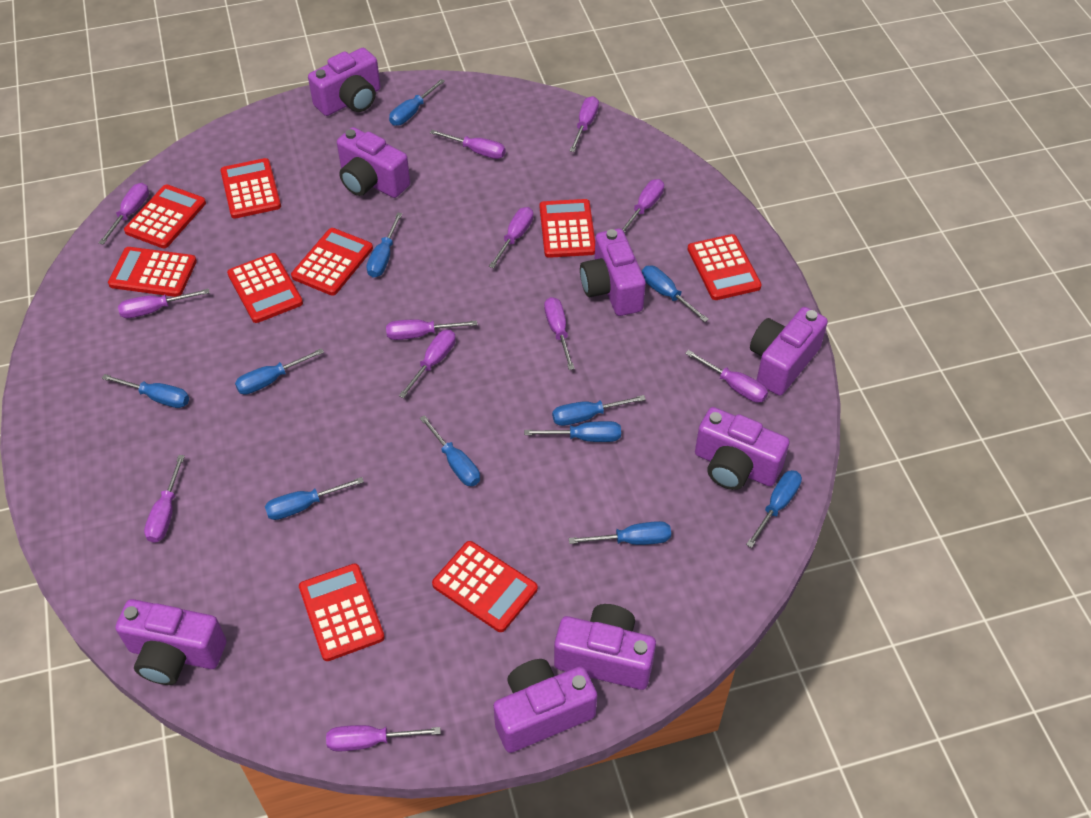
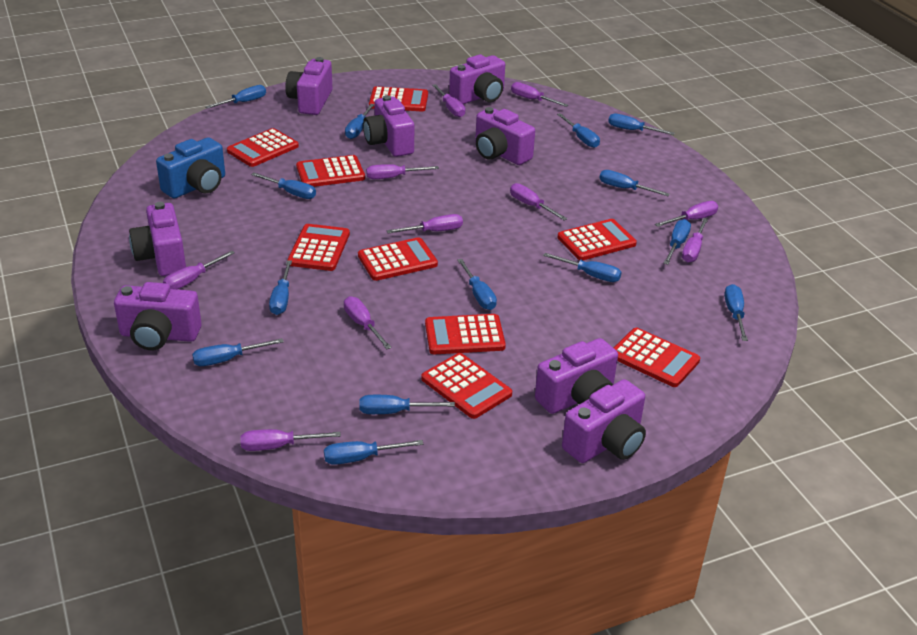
blue camera: none = 0 -> [156,137,225,198] = 1
blue screwdriver: [101,374,189,408] [235,348,324,395] [265,477,364,520] [366,212,402,278] [389,79,445,126] [420,415,480,486] [524,421,621,442] [552,395,646,426] [569,521,671,545] [642,266,709,322] [746,470,802,548] = 11 -> [192,338,284,366] [206,85,266,109] [251,173,316,199] [269,260,292,315] [324,440,423,465] [345,104,374,139] [359,395,455,414] [457,259,497,310] [543,253,621,282] [557,113,600,148] [599,170,670,196] [608,113,674,135] [664,219,691,265] [724,284,748,341] = 14
purple screwdriver: [99,183,149,244] [118,289,210,318] [144,455,185,543] [326,725,441,752] [386,319,477,340] [399,330,456,398] [430,130,505,159] [489,207,533,268] [544,297,575,370] [569,96,599,152] [622,179,664,233] [685,350,768,403] = 12 -> [163,251,235,289] [240,429,341,451] [344,296,392,349] [366,164,439,179] [387,214,463,234] [432,84,465,117] [510,183,567,220] [511,82,568,107] [655,201,718,227] [682,218,708,263] = 10

